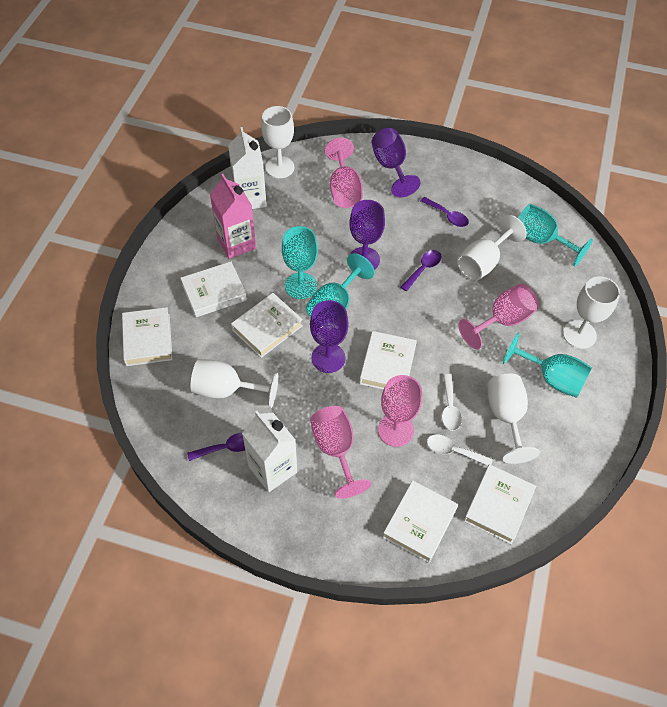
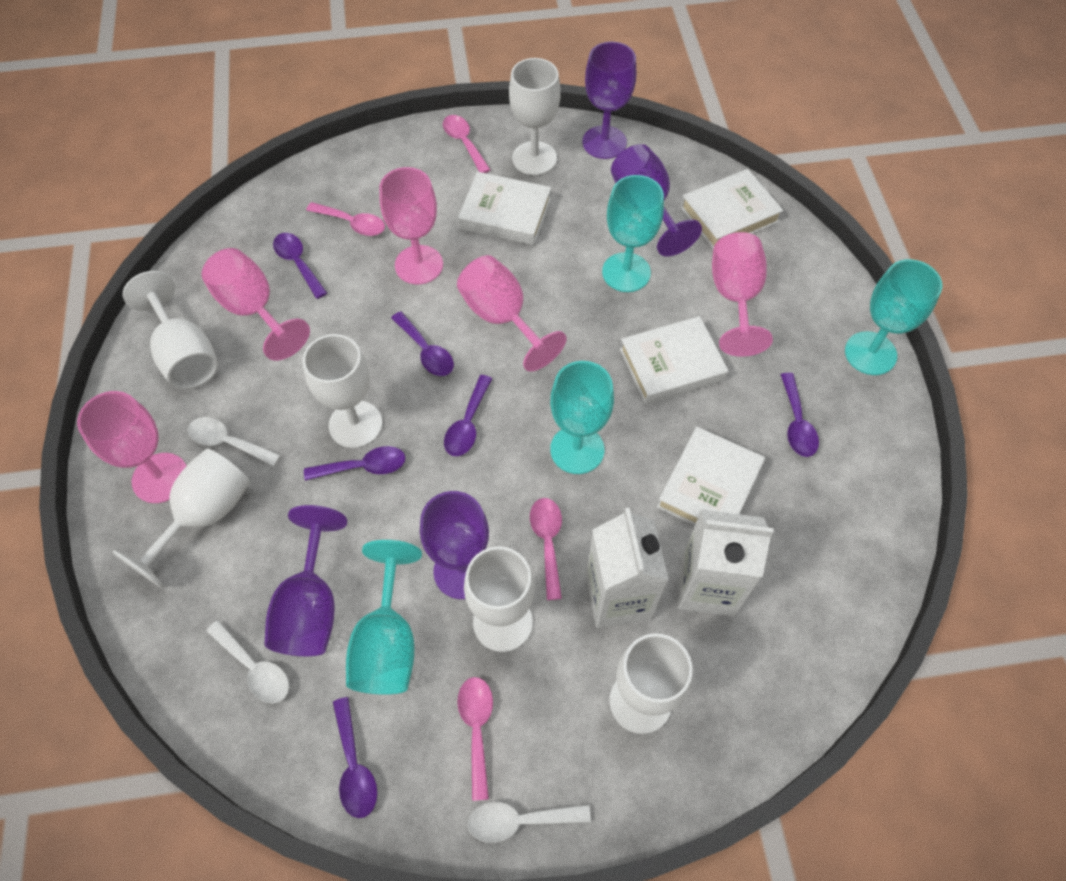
pink carton: [210,174,256,259] = 1 -> none = 0
pink goblet: [310,406,371,499] [325,138,363,208] [378,375,422,447] [458,284,539,349] = 4 -> [77,391,187,503] [201,248,310,361] [379,167,443,284] [457,255,567,372] [712,232,773,357] = 5
pink spoon: none = 0 -> [306,202,385,236] [443,115,490,173] [457,677,493,801] [530,498,562,600] = 4
purple goblet: [310,300,349,373] [350,200,385,270] [372,128,420,197] = 3 -> [264,505,347,656] [420,491,489,599] [582,41,636,159] [611,144,702,256] = 4
purple spoon: [187,432,245,461] [401,250,442,291] [420,197,469,227] = 3 -> [273,233,327,299] [304,446,405,481] [333,697,377,818] [391,311,454,376] [444,375,492,456] [780,373,819,457] = 6
white book: [122,307,173,366] [180,261,247,317] [231,293,303,358] [359,331,417,390] [383,480,458,563] [464,464,536,544] = 6 -> [458,172,551,245] [620,316,728,405] [657,427,765,526] [681,169,783,248] = 4
white goblet: [191,359,279,408] [261,106,294,178] [457,215,527,281] [487,373,540,464] [563,276,620,349] = 5 -> [112,449,250,588] [123,271,218,390] [303,334,382,448] [464,546,535,652] [509,58,561,175] [609,633,692,734] = 6
white spoon: [427,435,493,466] [442,374,462,431] = 2 -> [188,417,281,467] [206,620,289,703] [468,802,591,843] = 3

